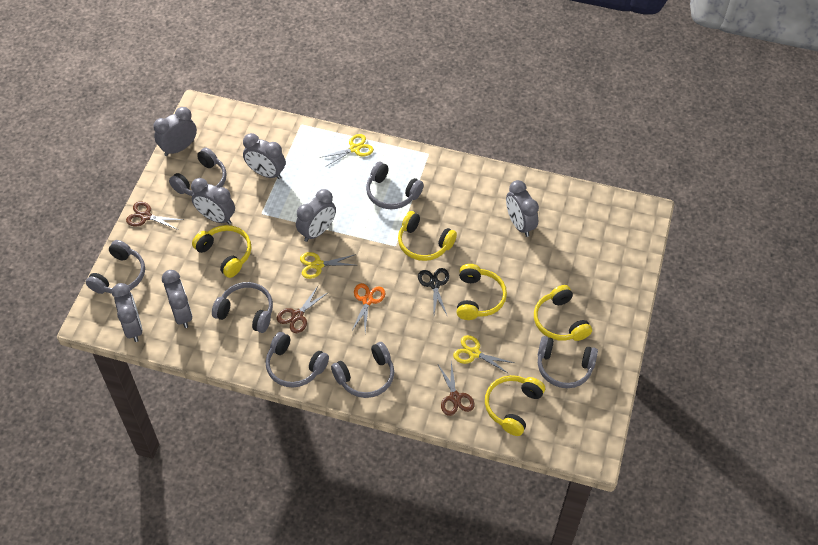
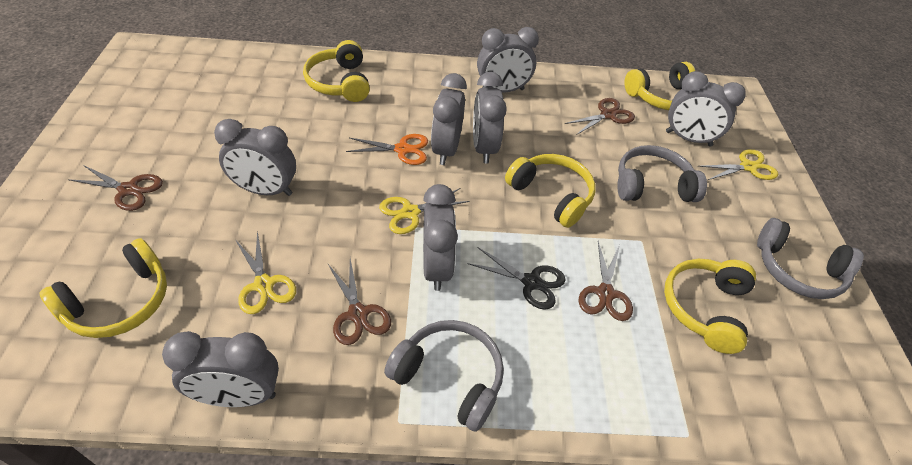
brown scissors: [126,202,183,230] [277,286,329,333] [437,361,475,416] = 3 -> [68,165,163,211] [328,258,391,345] [565,98,635,135] [579,241,633,321] = 4
grey headphones: [86,240,145,294] [169,148,227,196] [212,282,273,333] [266,332,329,387] [331,342,394,398] [366,162,424,209] [538,336,598,388] = 7 -> [384,320,504,432] [617,145,707,202] [757,218,864,299] = 3

